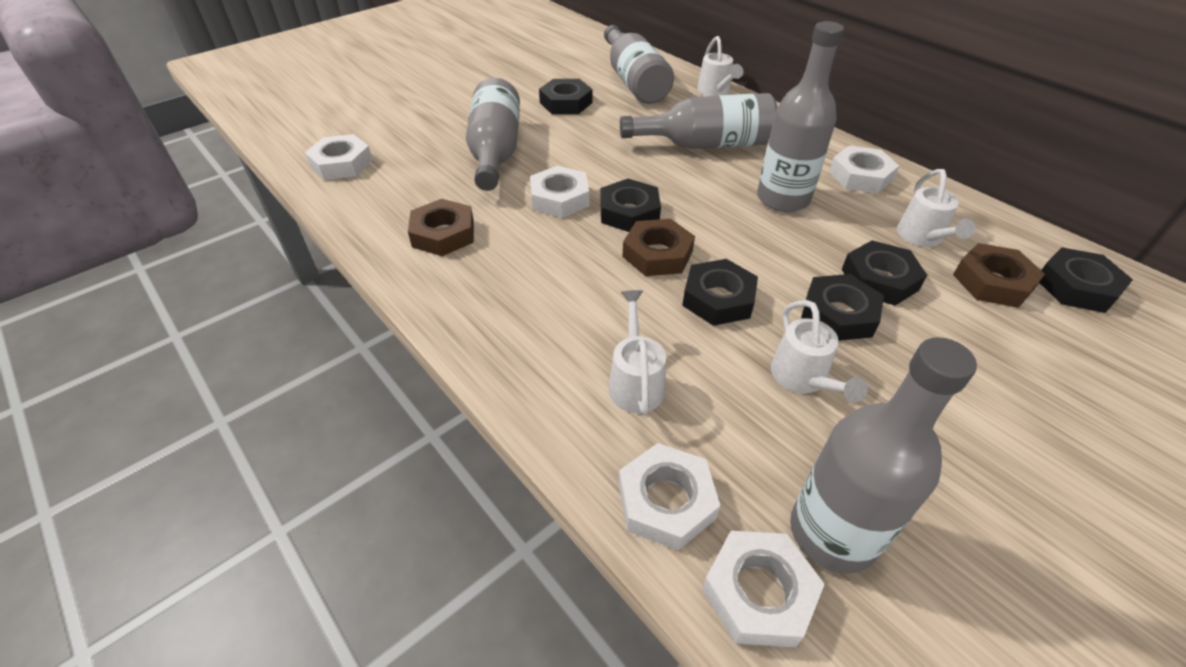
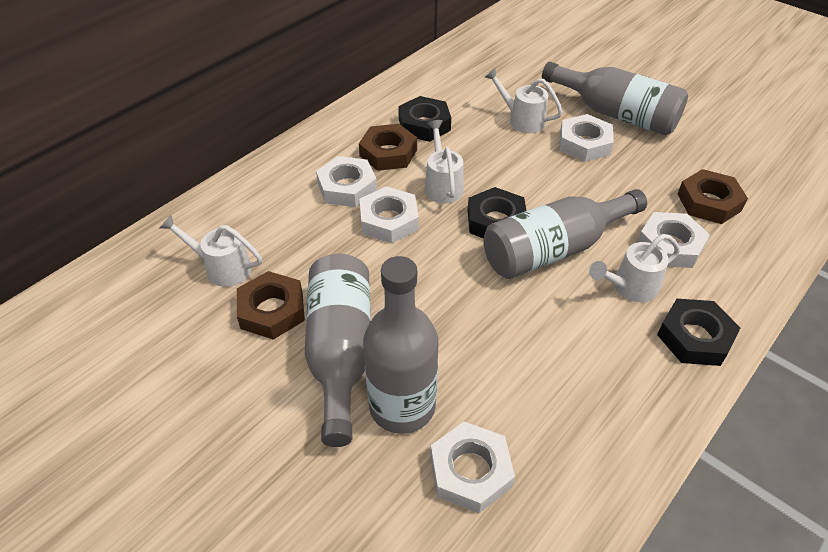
black nut: [539,79,592,114] [600,179,661,232] [682,259,758,326] [801,274,884,341] [842,240,927,306] [1039,247,1133,313] = 6 -> [398,96,451,142] [467,187,527,239] [657,299,740,366] = 3
grey bottle: [466,78,520,191] [604,25,674,104] [620,93,777,149] [757,21,844,212] [790,337,977,574] = 5 -> [305,254,371,447] [363,256,439,434] [483,189,647,279] [542,62,688,135] = 4

